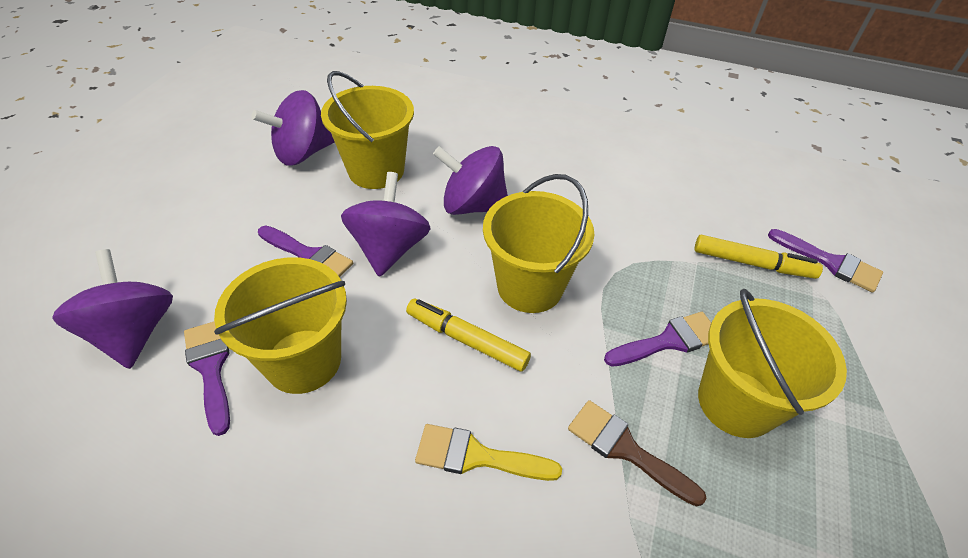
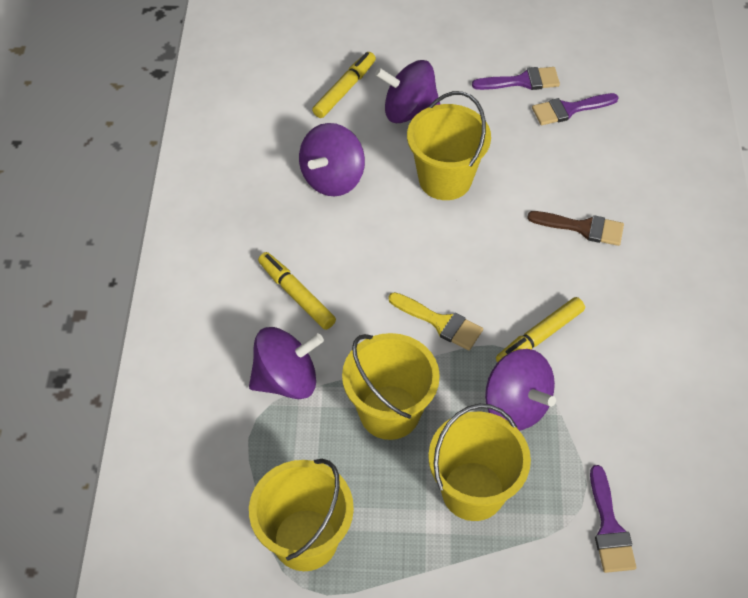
purple brush: [184,321,230,436] [258,226,353,277] [604,312,711,367] [768,229,883,292] = 4 -> [472,67,560,90] [532,93,619,125] [590,465,636,573] = 3
yellow marker: [406,298,531,371] [694,235,823,279] = 2 -> [258,252,336,330] [312,52,376,118] [496,297,585,362] = 3

